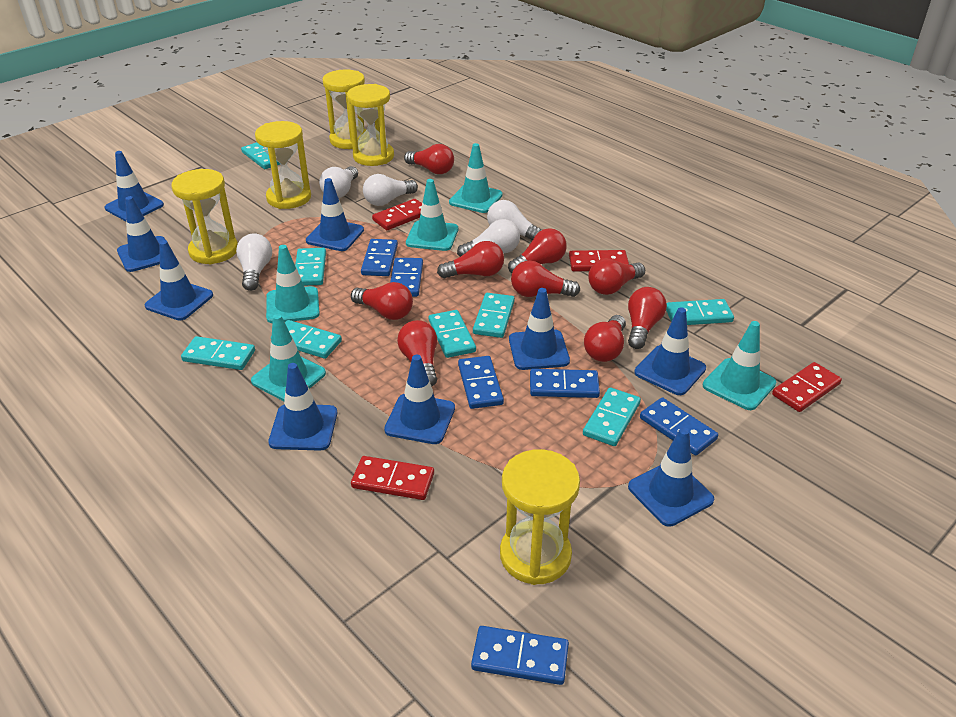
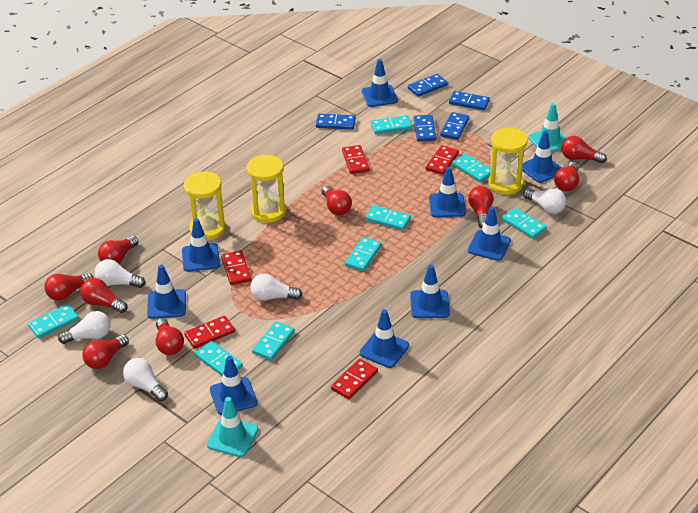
blue domino: [361,239,398,276] [390,258,423,297] [458,356,504,409] [471,626,569,685] [530,369,600,398] [640,397,718,456] = 6 -> [316,114,356,130] [408,74,448,97] [414,115,436,141] [440,112,469,140] [449,91,490,111] = 5
red domino: [351,456,434,500] [372,199,422,230] [569,250,629,271] [772,362,842,412] = 4 -> [184,316,235,349] [221,250,251,285] [331,359,378,399] [342,145,369,174] [426,145,459,175] = 5
turquoise traffic cone: [251,314,326,401] [266,245,320,323] [406,179,458,251] [449,143,503,213] [703,321,776,410] = 5 -> [207,397,258,457] [529,103,566,152] = 2
yellow hourglass: [171,169,238,264] [255,121,311,209] [322,70,367,149] [347,84,394,166] [500,449,580,585] = 5 -> [184,171,226,240] [247,155,286,223] [488,128,527,195] = 3

